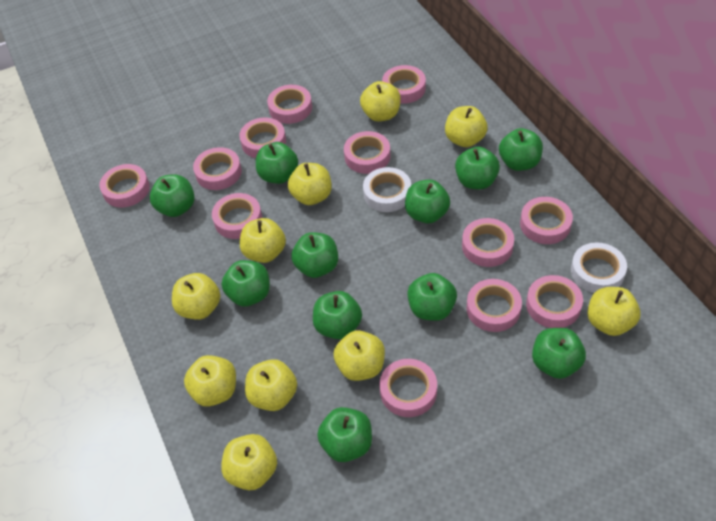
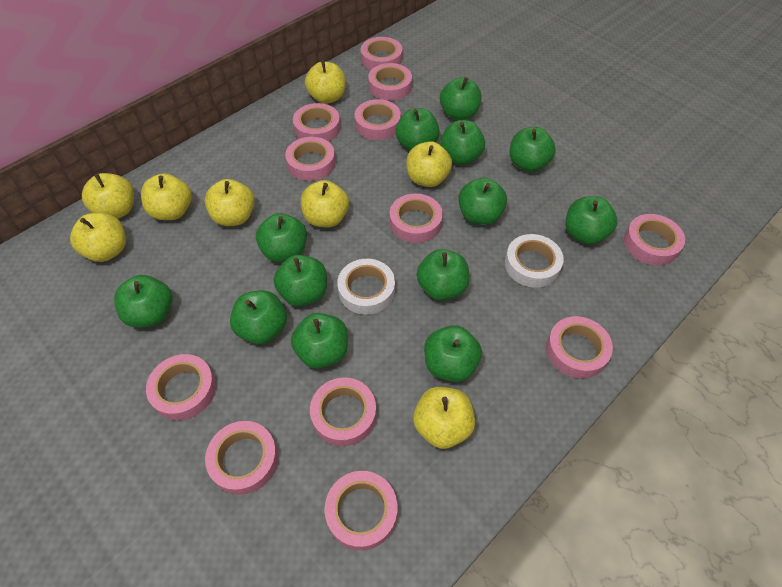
green apple: [150,174,195,217] [222,260,270,307] [256,142,298,184] [291,232,338,278] [313,291,362,339] [317,407,372,462] [405,179,450,223] [407,273,457,321] [455,147,500,189] [499,128,543,171] [532,328,586,379] = 11 -> [114,275,173,328] [230,290,287,344] [256,213,307,262] [274,255,327,306] [291,313,348,369] [396,108,440,150] [416,249,469,301] [424,325,482,382] [440,77,481,120] [440,120,485,165] [458,178,507,225] [510,127,556,172] [566,196,617,245] = 13
yellow apple: [172,273,220,320] [184,355,236,407] [221,434,277,490] [240,218,286,263] [245,359,297,411] [288,163,332,205] [334,330,385,381] [360,81,401,122] [445,106,488,147] [587,287,640,336] = 10 -> [70,213,126,262] [82,173,134,219] [141,173,192,220] [204,179,255,226] [301,180,349,227] [305,60,345,104] [407,141,452,187] [413,387,475,449] = 8

